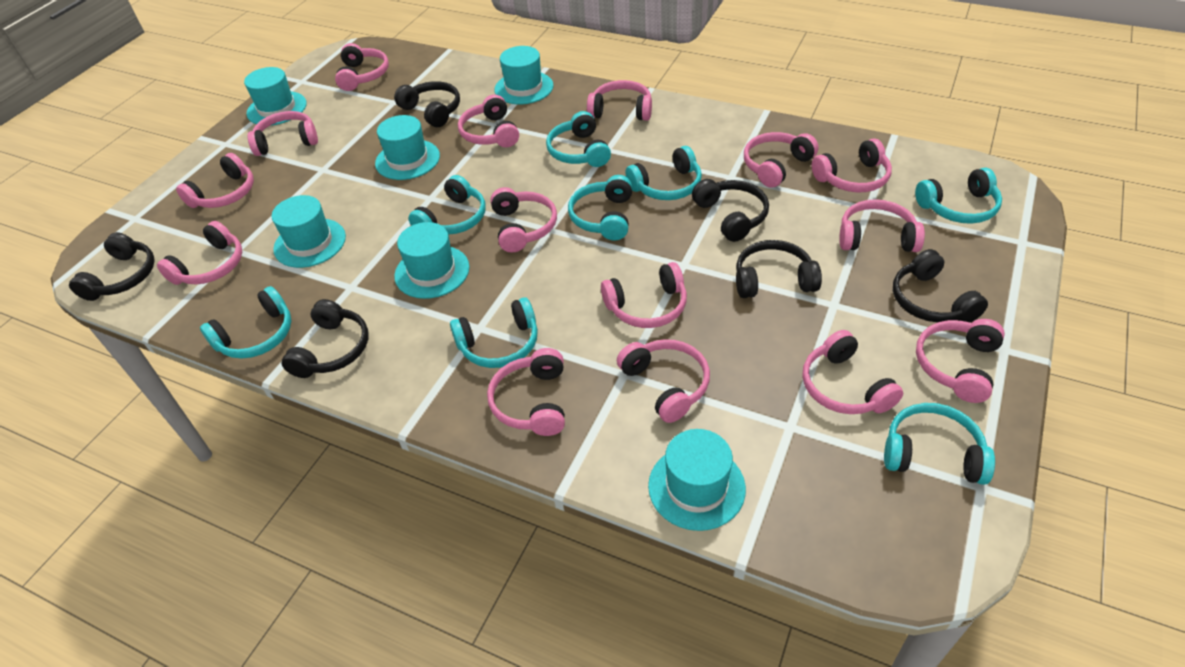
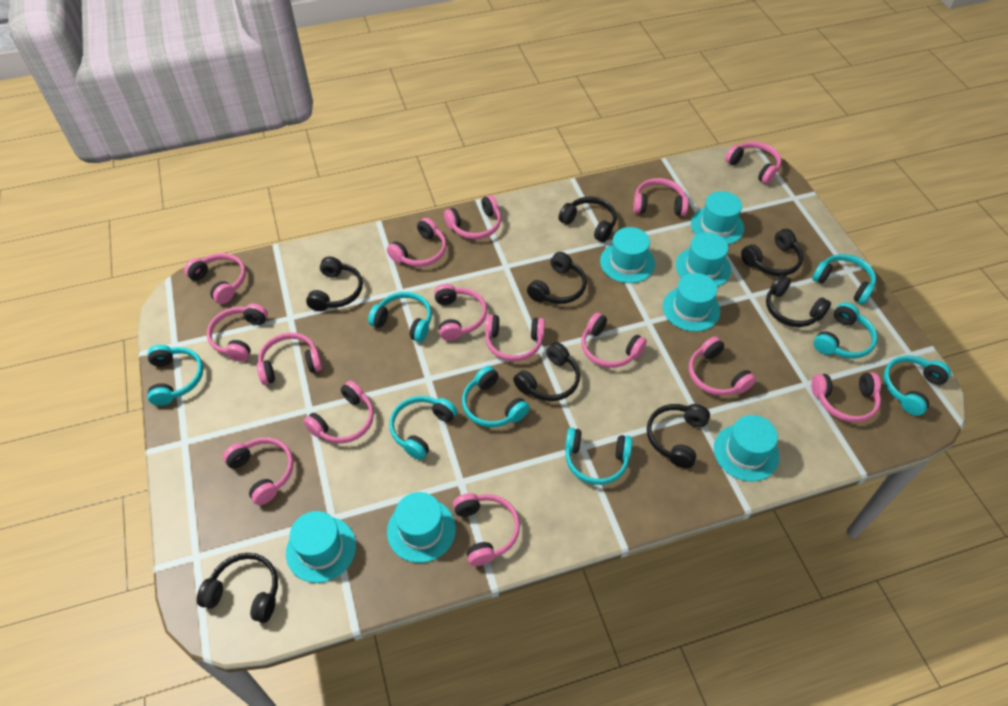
black headphones: [69,232,155,301] [282,299,368,378] [394,81,460,127] [692,179,769,242] [736,240,822,298] [893,249,988,323] = 6 -> [197,553,278,623] [306,256,363,311] [513,342,580,401] [527,252,587,304] [558,197,617,242] [647,404,710,468] [741,229,803,276] [766,274,831,327] = 8
turquoise hat: [244,67,307,126] [272,195,346,268] [375,115,440,180] [394,222,469,299] [494,46,554,104] [648,429,746,531] = 6 -> [286,511,356,583] [387,492,456,563] [600,227,655,283] [663,273,720,332] [676,232,731,287] [691,191,744,245] [714,415,779,482] = 7

